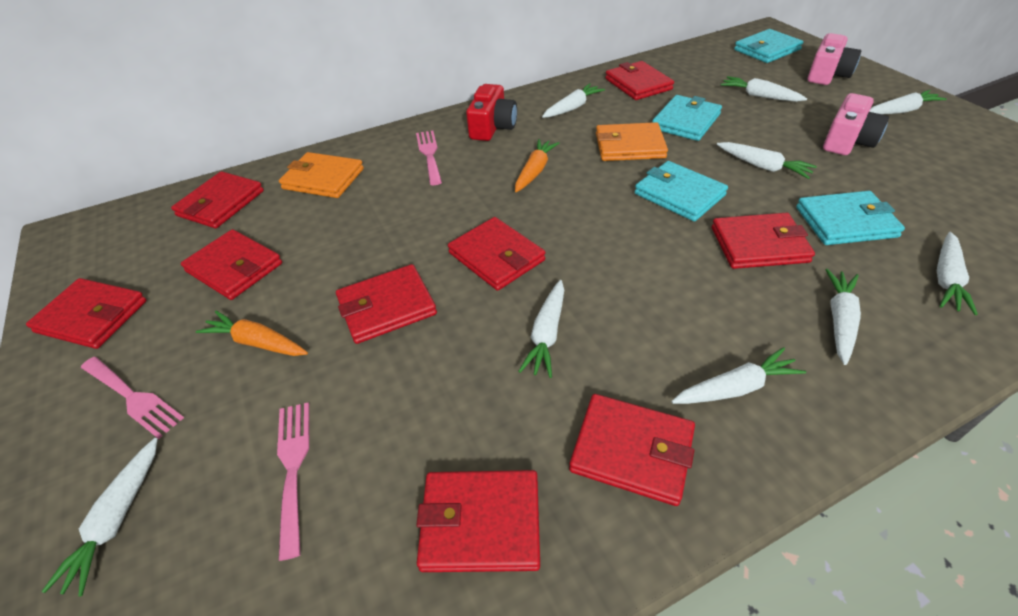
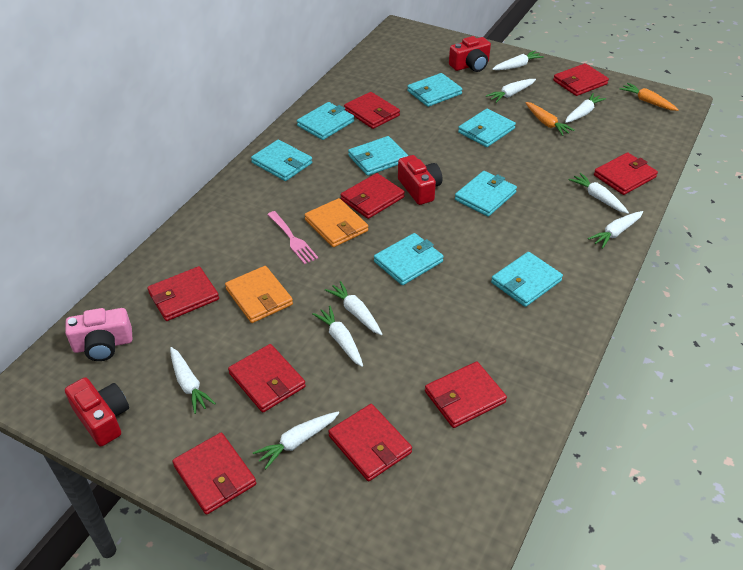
pink camera: [807,33,862,85] [823,93,889,155] = 2 -> [65,308,132,361] = 1
pink fork: [81,357,184,439] [277,402,309,561] [416,131,442,185] = 3 -> [267,211,318,264] = 1
red camera: [466,84,517,141] = 1 -> [65,377,129,447] [398,155,442,205] [449,36,491,72] = 3
turquoise wallet: [635,161,728,221] [652,95,722,141] [734,29,803,63] [796,191,905,245] = 4 -> [251,140,312,181] [297,102,354,140] [348,136,408,176] [374,233,444,285] [407,73,462,107] [455,171,517,217] [458,109,516,147] [491,252,563,307] = 8

